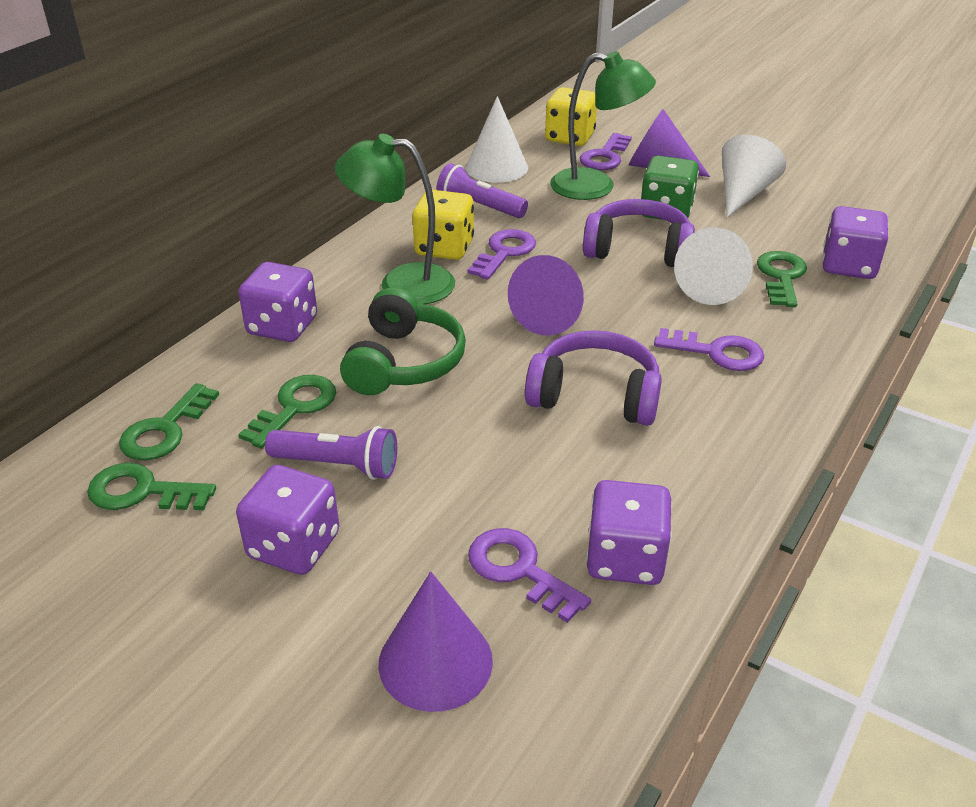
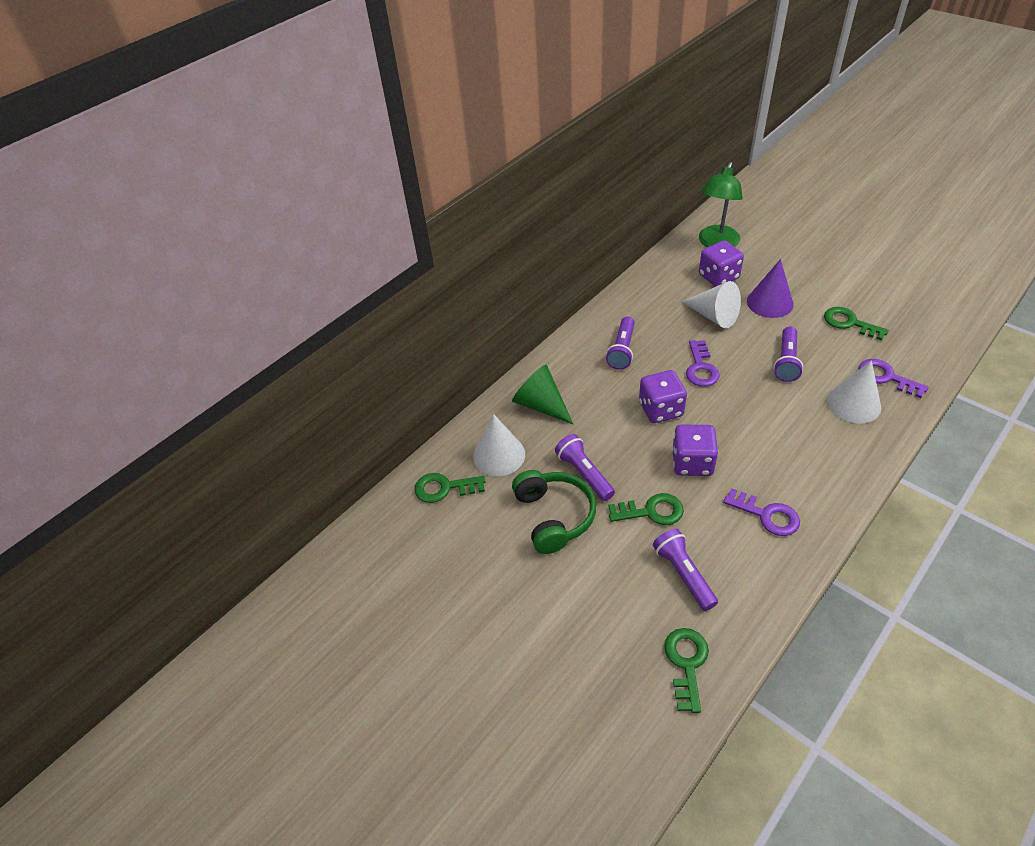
green cone: none = 0 -> [512,365,573,424] = 1
green dice: [641,156,699,220] = 1 -> none = 0
green lamp: [335,134,455,304] [550,51,656,200] = 2 -> [699,162,743,247] = 1
purple cone: [378,572,493,712] [508,255,584,336] [629,109,710,177] = 3 -> [747,259,794,318] = 1
purple dice: [236,465,340,575] [238,262,317,342] [586,480,672,585] [822,206,888,279] = 4 -> [639,370,687,423] [672,424,718,476] [699,240,744,287] = 3
purple flashlight: [265,426,397,480] [437,163,528,218] = 2 -> [555,434,615,501] [606,316,635,370] [653,529,718,611] [774,327,803,382] = 4
purple headphones: [525,330,662,426] [583,199,695,267] = 2 -> none = 0
purple key: [468,229,536,280] [468,528,591,623] [580,133,632,170] [654,328,764,371] = 4 -> [686,340,720,387] [723,488,800,536] [859,359,929,398] = 3
yellow dice: [412,190,474,260] [545,87,597,146] = 2 -> none = 0

